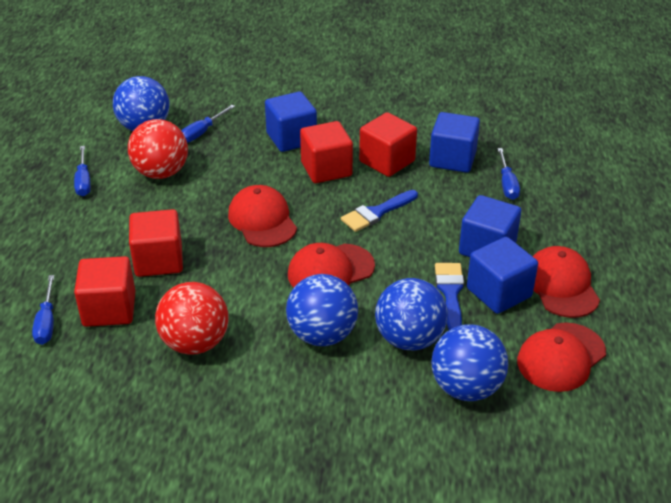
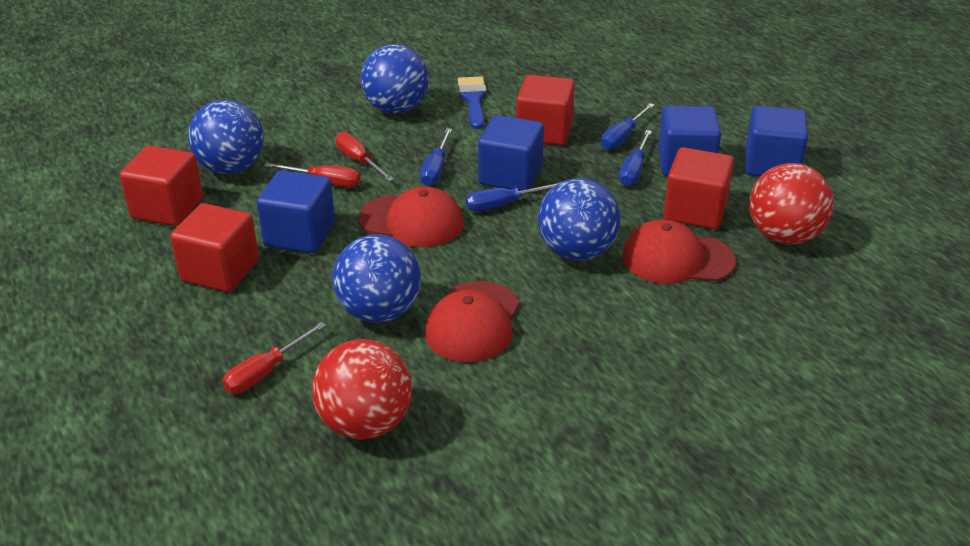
blue brush: [341,190,418,232] [435,263,464,330] = 2 -> [458,77,487,129] = 1
red cap: [228,185,297,247] [288,243,375,288] [517,322,606,392] [533,246,600,318] = 4 -> [359,186,464,247] [425,281,520,363] [622,219,736,284] = 3
red screwdriver: none = 0 -> [222,322,326,393] [264,163,360,187] [335,132,394,181] = 3

